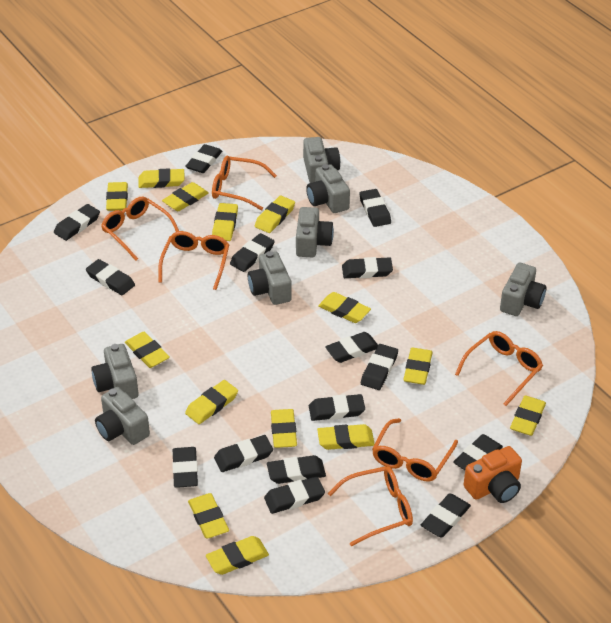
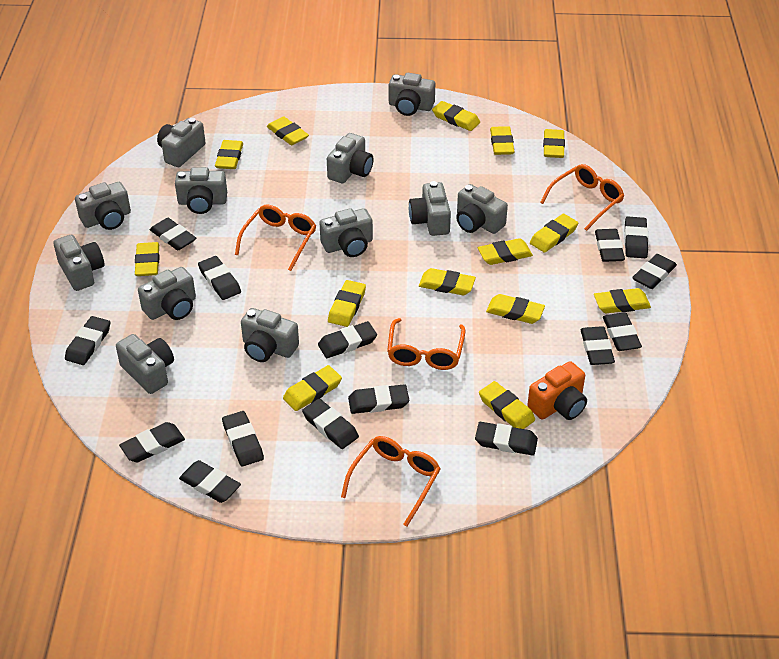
grey camera: [91,344,139,399] [95,387,150,445] [248,251,292,305] [296,207,334,257] [303,137,340,183] [306,164,350,213] [500,263,546,316] = 7 -> [53,235,104,291] [75,182,131,230] [116,334,174,394] [138,267,196,320] [157,118,206,167] [175,167,227,214] [241,308,299,362] [319,208,373,257] [327,133,373,183] [389,73,435,116] [409,181,451,236] [456,184,508,234] = 12
orange glasses: [101,196,179,261] [158,231,229,290] [212,156,277,210] [328,466,413,546] [372,418,458,482] [455,331,543,406] = 6 -> [235,204,316,271] [341,436,441,527] [387,318,465,370] [540,164,624,231] = 4

